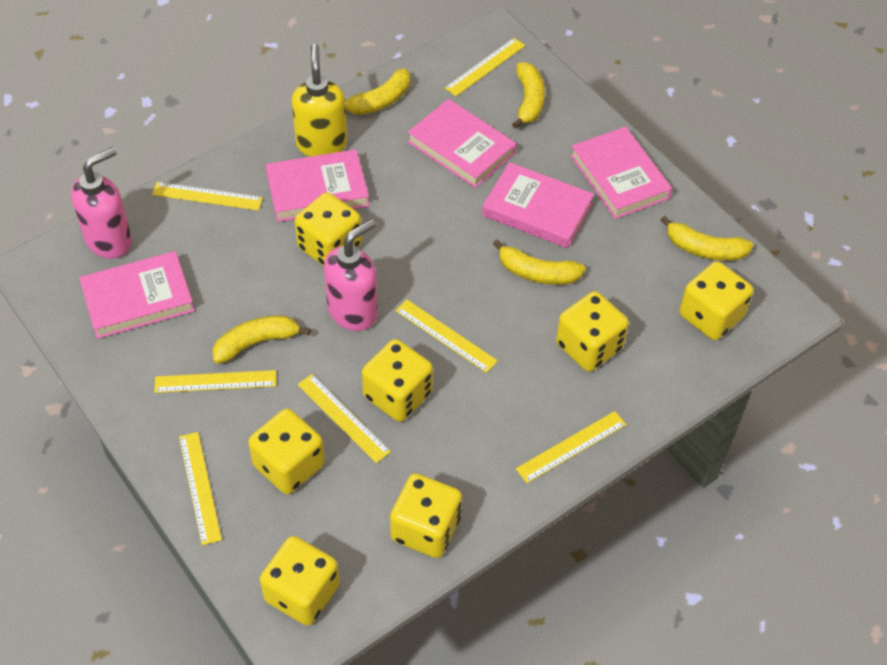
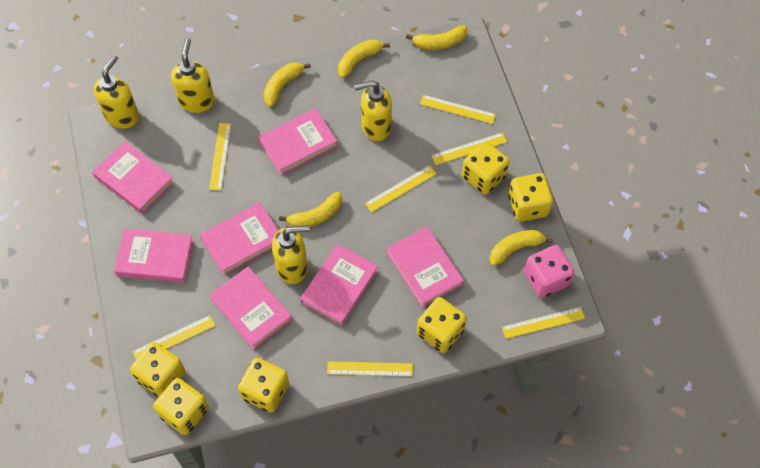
pink book: [79,251,195,339] [266,149,369,222] [408,99,516,188] [482,162,594,248] [570,127,672,219] = 5 -> [92,141,174,214] [114,228,194,283] [200,202,279,275] [209,267,292,350] [258,108,338,176] [300,244,378,326] [386,227,464,308] = 7
pink dice: none = 0 -> [524,245,574,298] = 1
pink soap dispenser: [71,147,132,258] [324,219,378,331] = 2 -> none = 0
yellow dice: [248,409,325,494] [260,536,340,626] [295,192,362,266] [362,339,433,422] [390,473,462,558] [556,291,629,372] [679,261,753,340] = 7 -> [130,342,185,397] [153,378,209,435] [238,358,289,413] [417,297,467,353] [462,141,509,195] [508,173,553,222] = 6
yellow soap dispenser: [292,44,347,157] = 1 -> [94,55,139,129] [171,38,215,113] [272,225,309,284] [354,80,392,141] = 4

